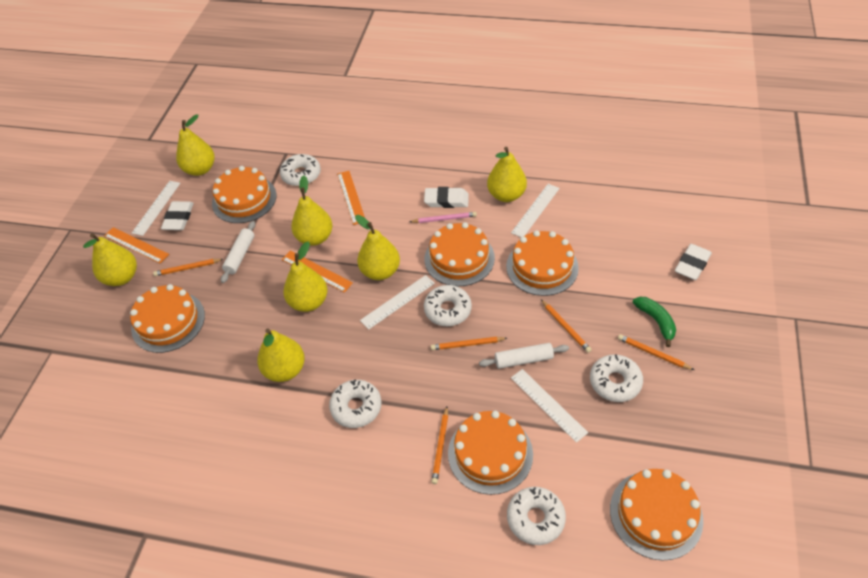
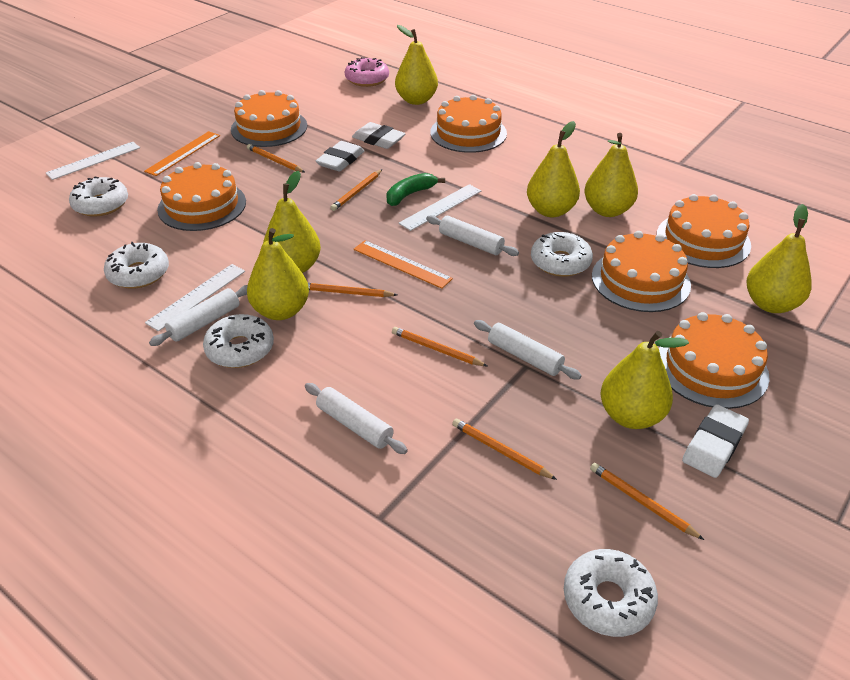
orange pencil: [153,259,223,276] [431,337,507,350] [431,407,448,484] [541,300,592,353] [618,334,694,370] = 5 -> [247,144,305,173] [308,283,397,297] [330,169,382,211] [392,327,487,366] [452,419,557,480] [590,463,704,540] = 6
orange ruler: [104,227,169,263] [282,250,353,293] [337,171,365,225] = 3 -> [144,131,220,176] [354,240,453,289] = 2
pink donut: none = 0 -> [345,57,389,87] = 1
pink pencil: [410,212,477,223] = 1 -> none = 0
white rolling pin: [221,221,255,283] [479,343,569,369] = 2 -> [149,285,248,346] [305,383,408,454] [426,215,519,256] [474,320,582,379] = 4
white ruler: [132,181,180,236] [360,275,435,330] [511,184,560,237] [511,369,588,443] = 4 -> [46,142,140,180] [145,264,245,331] [399,184,481,231] = 3

